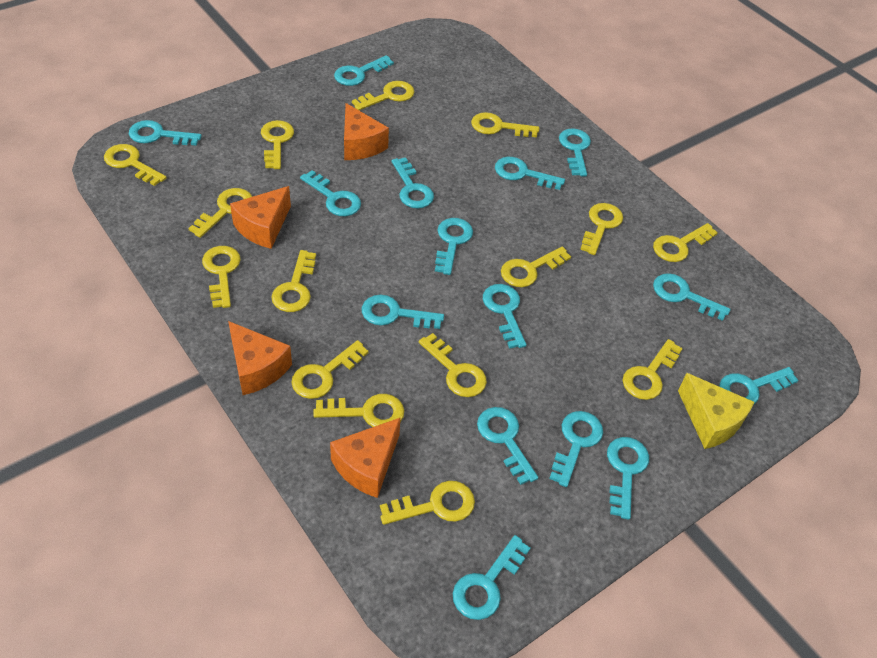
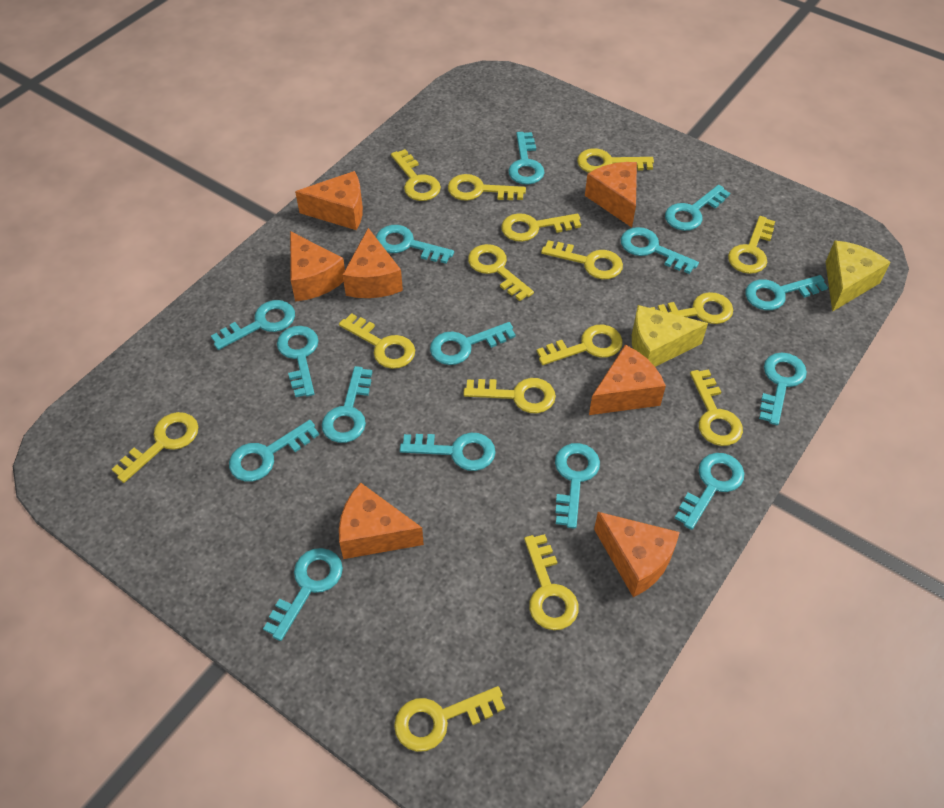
orange cheese: [228,321,292,395] [230,186,291,249] [330,417,401,498] [344,103,389,160] = 4 -> [290,231,345,302] [295,171,363,230] [339,483,424,559] [343,228,403,298] [585,162,637,227] [589,345,666,415] [594,512,680,597] = 7
yellow cheese: [678,373,754,449] = 1 -> [632,305,708,367] [826,240,890,312] = 2

